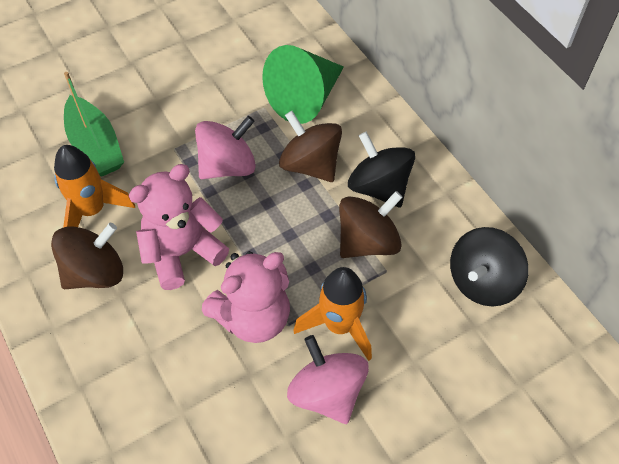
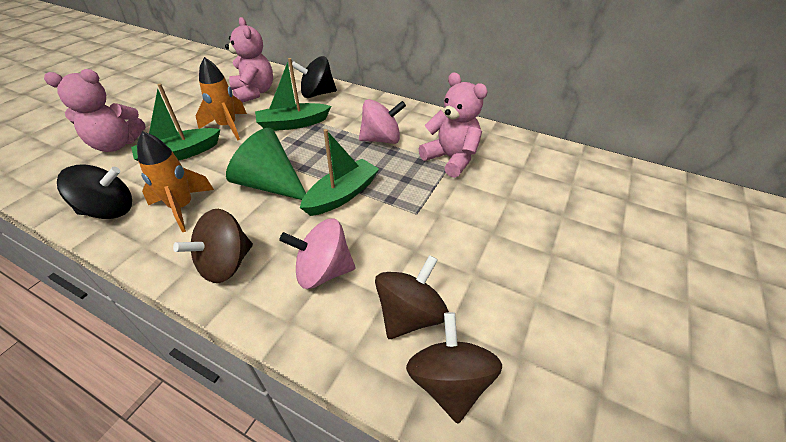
green boat: [64,72,124,176] = 1 -> [131,84,220,161] [255,58,331,131] [300,129,379,216] = 3
pink teddy bear: [129,164,229,290] [202,251,290,343] = 2 -> [44,69,146,152] [225,17,273,103] [419,73,488,178] = 3

